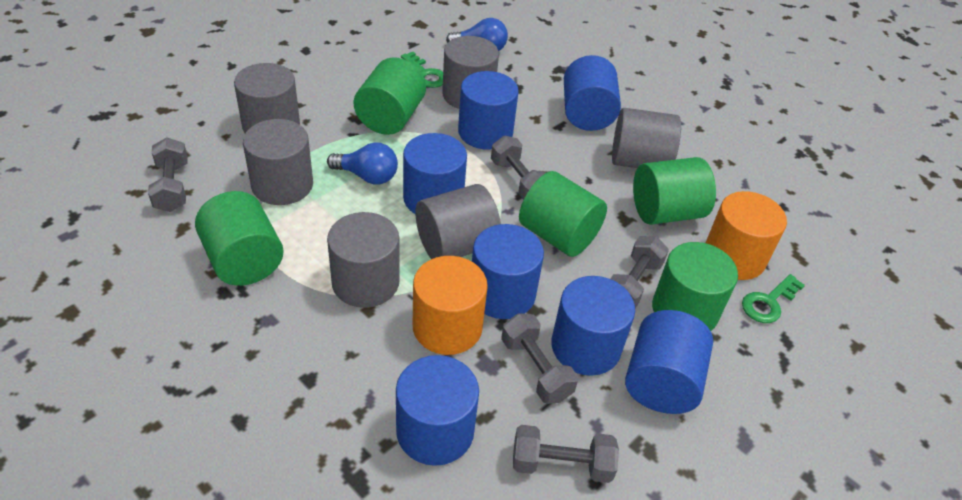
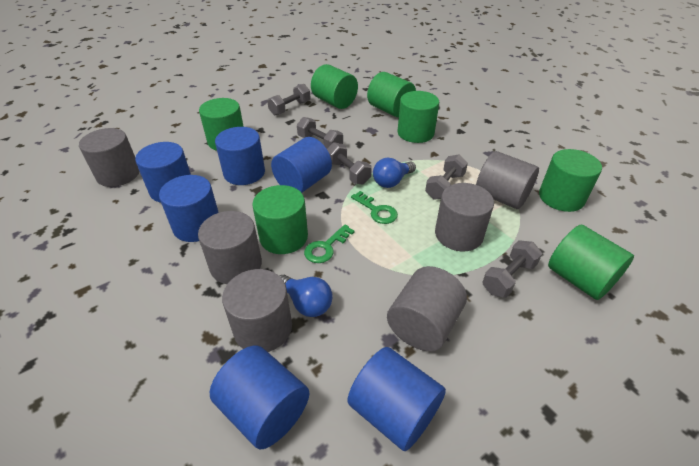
blue cylinder: [396,355,479,466] [403,133,467,214] [458,71,519,150] [472,224,544,319] [551,276,635,376] [564,55,621,131] [625,310,713,414] = 7 -> [135,142,191,203] [159,175,219,242] [210,346,309,449] [215,127,265,185] [271,137,332,193] [348,347,446,451] = 6
green cylinder: [195,191,284,286] [354,57,426,135] [519,171,607,257] [633,157,716,225] [652,242,738,331] = 5 -> [199,98,244,151] [252,185,308,254] [311,64,358,109] [367,72,416,118] [398,91,439,143] [539,149,602,212] [548,225,634,300] = 7
orange cylinder: [413,256,488,355] [706,191,787,280] = 2 -> none = 0

